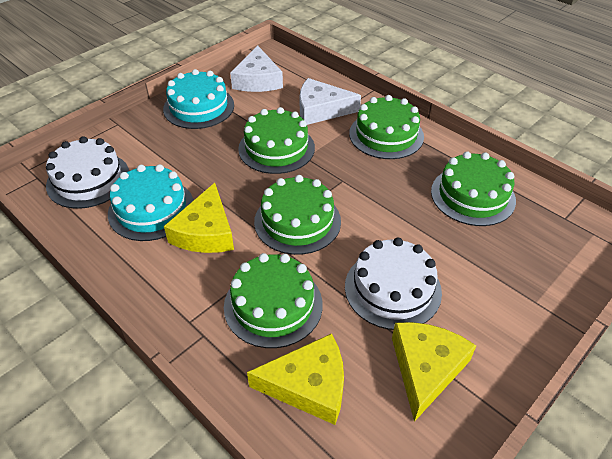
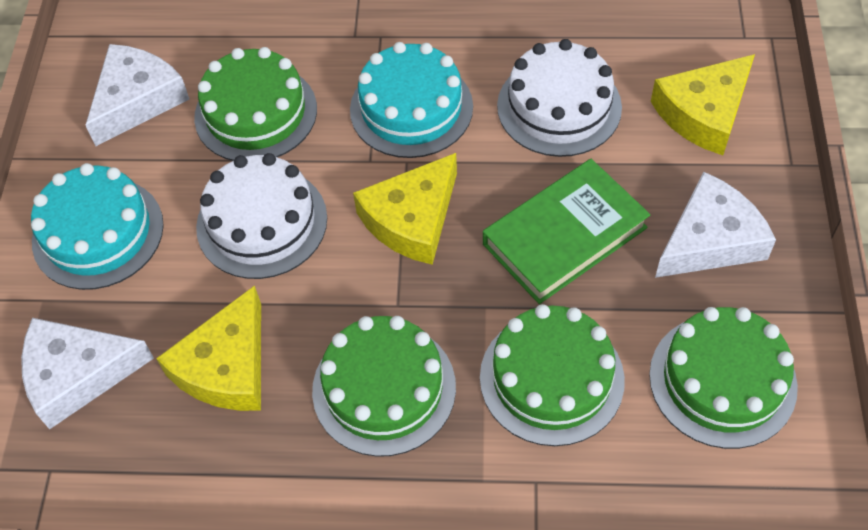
green book: none = 0 -> [483,159,650,304] = 1
green cake: [224,253,323,348] [238,107,315,174] [254,175,341,255] [349,95,424,159] [431,152,516,226] = 5 -> [194,47,317,161] [312,316,456,457] [480,304,625,446] [649,307,798,449] = 4
white cheese: [230,45,283,92] [300,78,361,125] = 2 -> [21,318,154,429] [85,44,189,146] [655,172,776,278] = 3

